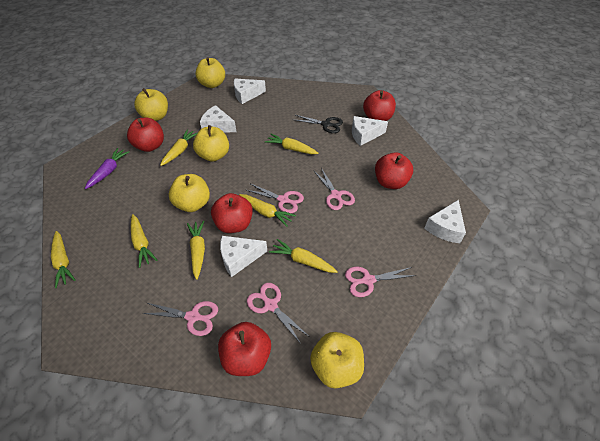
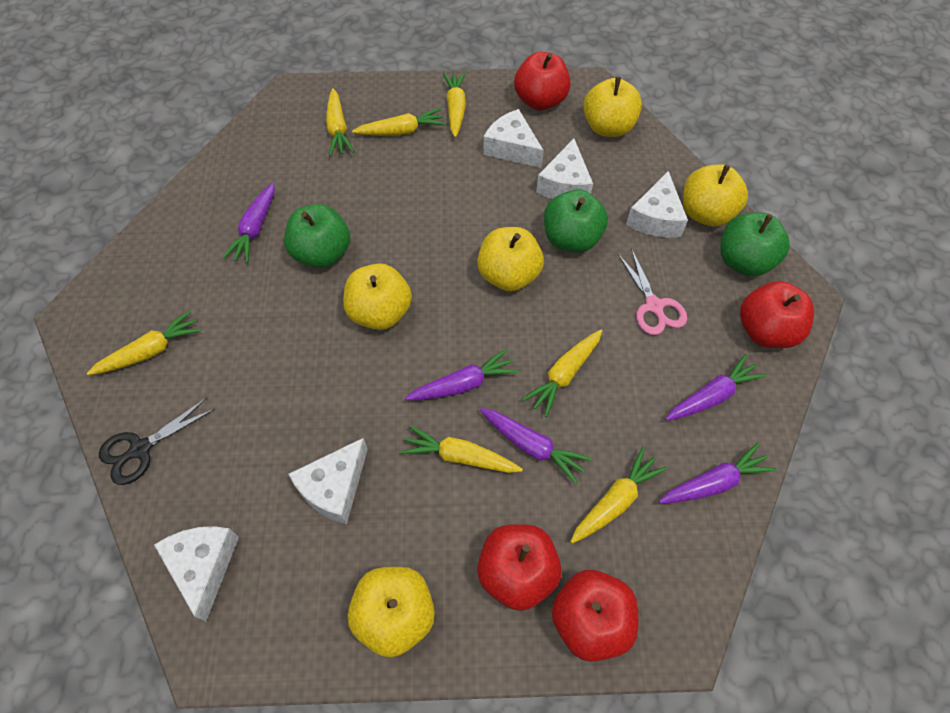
green apple: none = 0 -> [284,204,350,268] [544,189,608,253] [720,213,790,277] = 3
pink scissors: [142,301,218,336] [247,184,304,213] [247,283,310,344] [314,168,355,210] [345,267,416,297] = 5 -> [617,248,687,335] = 1
purple carrot: [85,148,129,189] = 1 -> [222,183,274,263] [405,349,519,400] [480,408,592,484] [659,443,776,503] [666,354,767,421] = 5
red apple: [127,118,164,152] [211,193,253,233] [218,322,271,376] [363,90,396,121] [375,152,413,189] = 5 -> [477,524,562,611] [514,52,570,110] [552,570,638,662] [740,281,814,348] = 4

